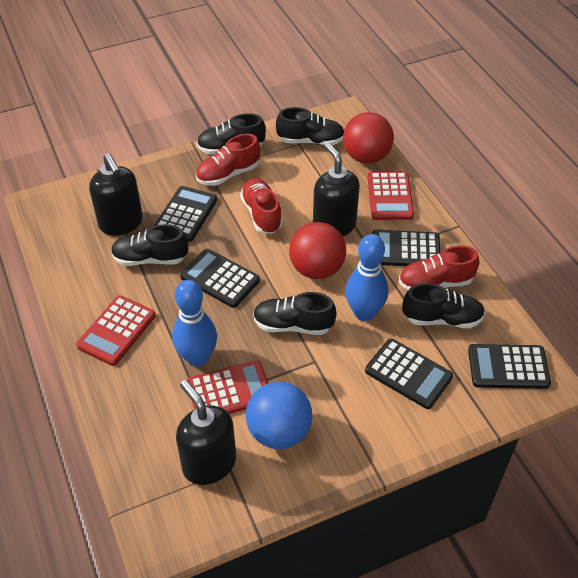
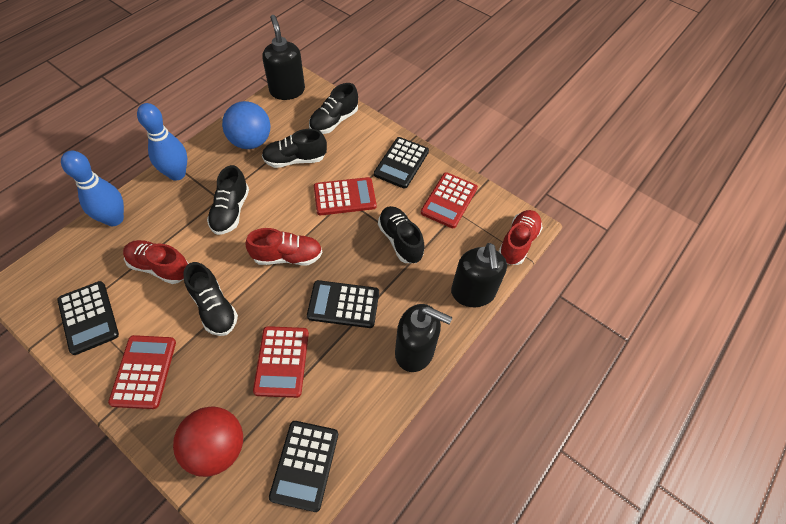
black calculator: [154,186,217,242] [180,249,260,308] [365,339,453,409] [372,229,440,266] [468,344,551,389] = 5 -> [57,281,119,355] [269,421,338,512] [307,280,379,328] [374,137,429,189] = 4
red ball: [289,222,346,279] [343,112,394,164] = 2 -> [173,407,243,477] = 1
red calculator: [76,295,156,366] [187,360,268,414] [367,172,414,220] = 3 -> [108,335,176,409] [253,326,309,398] [314,177,376,215] [421,172,478,228] = 4

